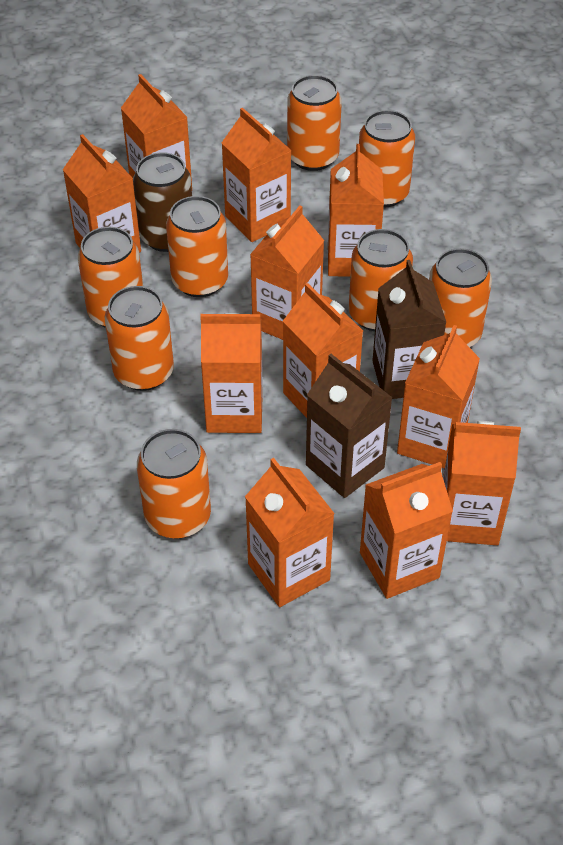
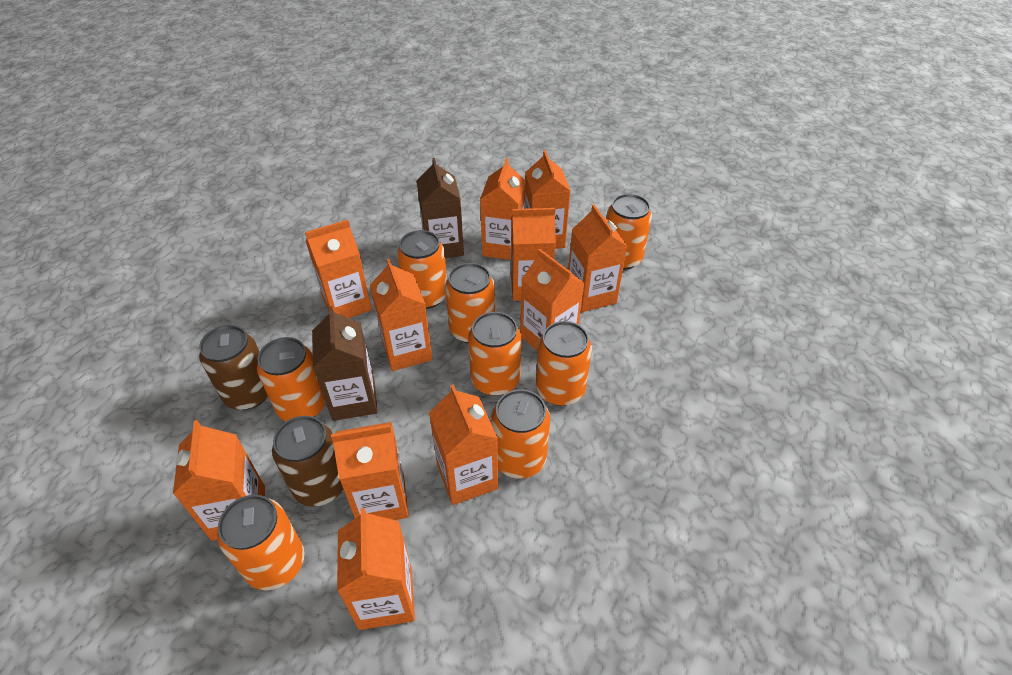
brown can: [133,152,192,252] = 1 -> [199,325,268,410] [272,416,343,507] = 2

